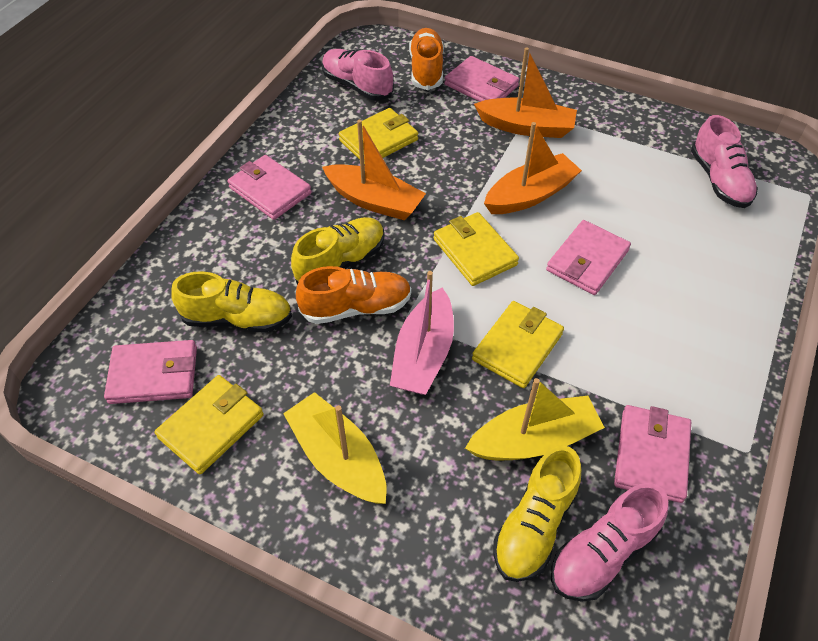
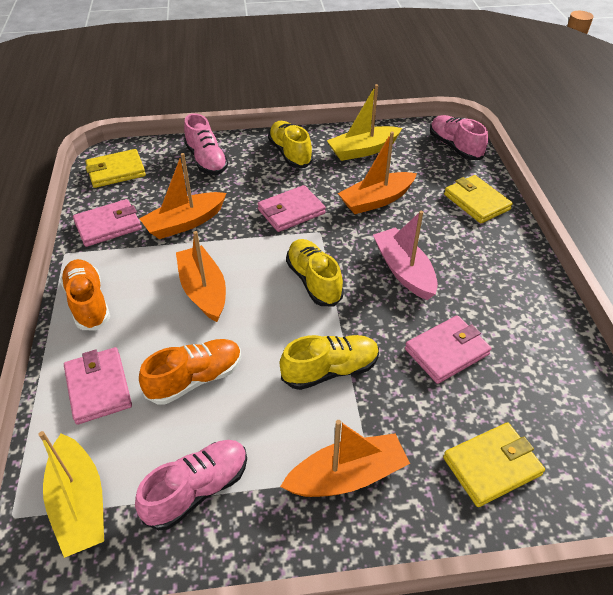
orange boat: [322,120,426,220] [474,47,577,138] [484,122,582,214] = 3 -> [139,153,227,239] [176,231,226,322] [280,420,410,497] [338,131,417,214] = 4
pink wallet: [104,340,197,404] [228,155,312,220] [444,56,519,102] [546,220,631,295] [614,405,691,503] = 5 -> [64,347,132,425] [73,199,141,247] [257,185,326,232] [405,315,491,384] = 4
yellow wallet: [154,375,264,474] [339,108,418,164] [434,212,519,286] [472,301,564,388] = 4 -> [86,149,146,188] [443,422,545,507] [444,175,513,223] = 3

